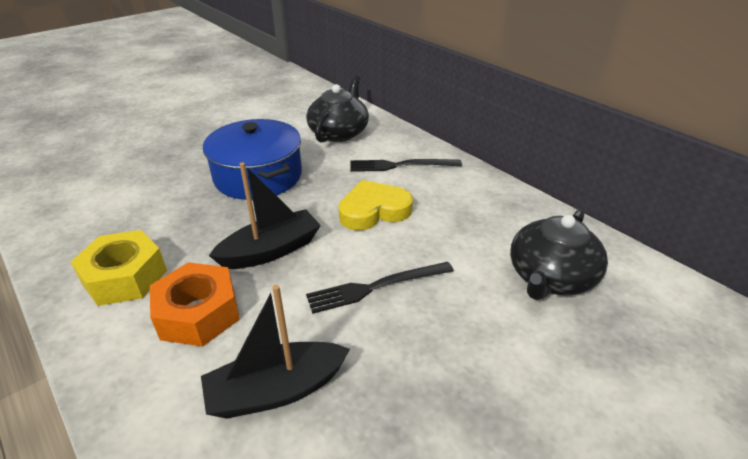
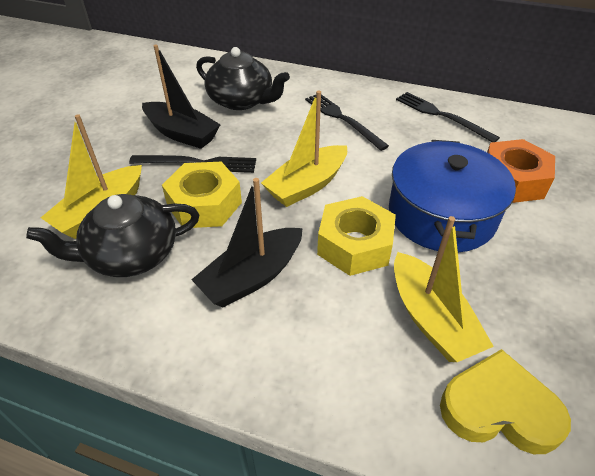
black fork: [306,262,454,314] [350,159,462,172] = 2 -> [129,155,256,173] [305,94,389,151] [396,92,500,142] = 3
yellow boat: none = 0 -> [41,114,142,239] [261,90,347,207] [394,216,494,362] = 3
yellow nut: [71,230,167,306] = 1 -> [162,162,242,228] [317,196,396,276] = 2

